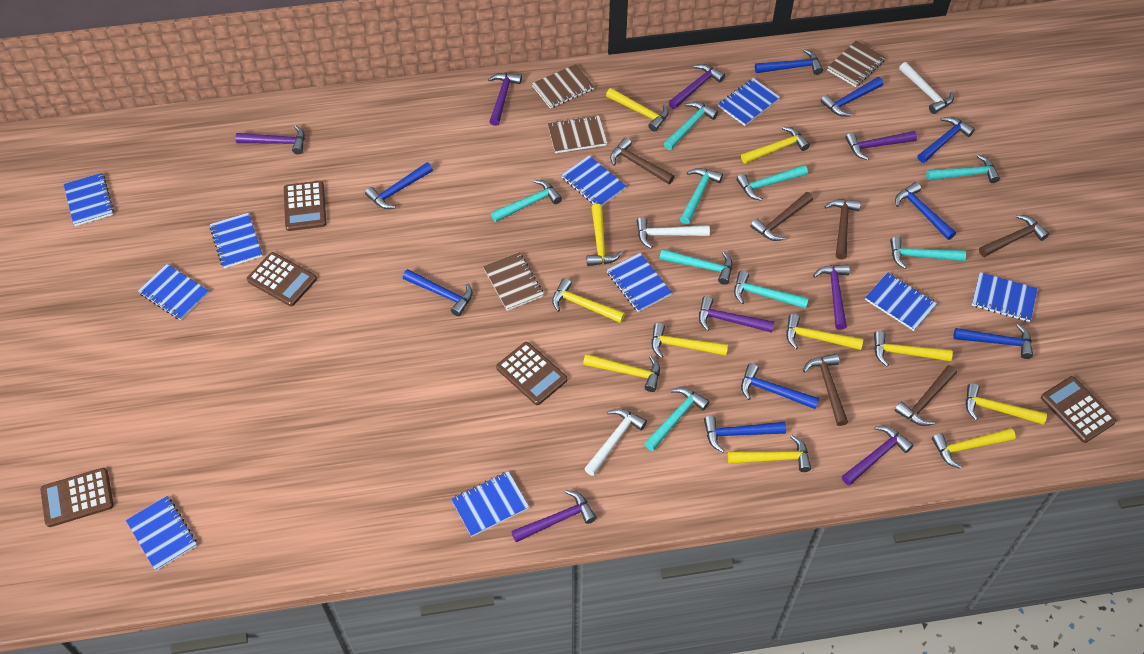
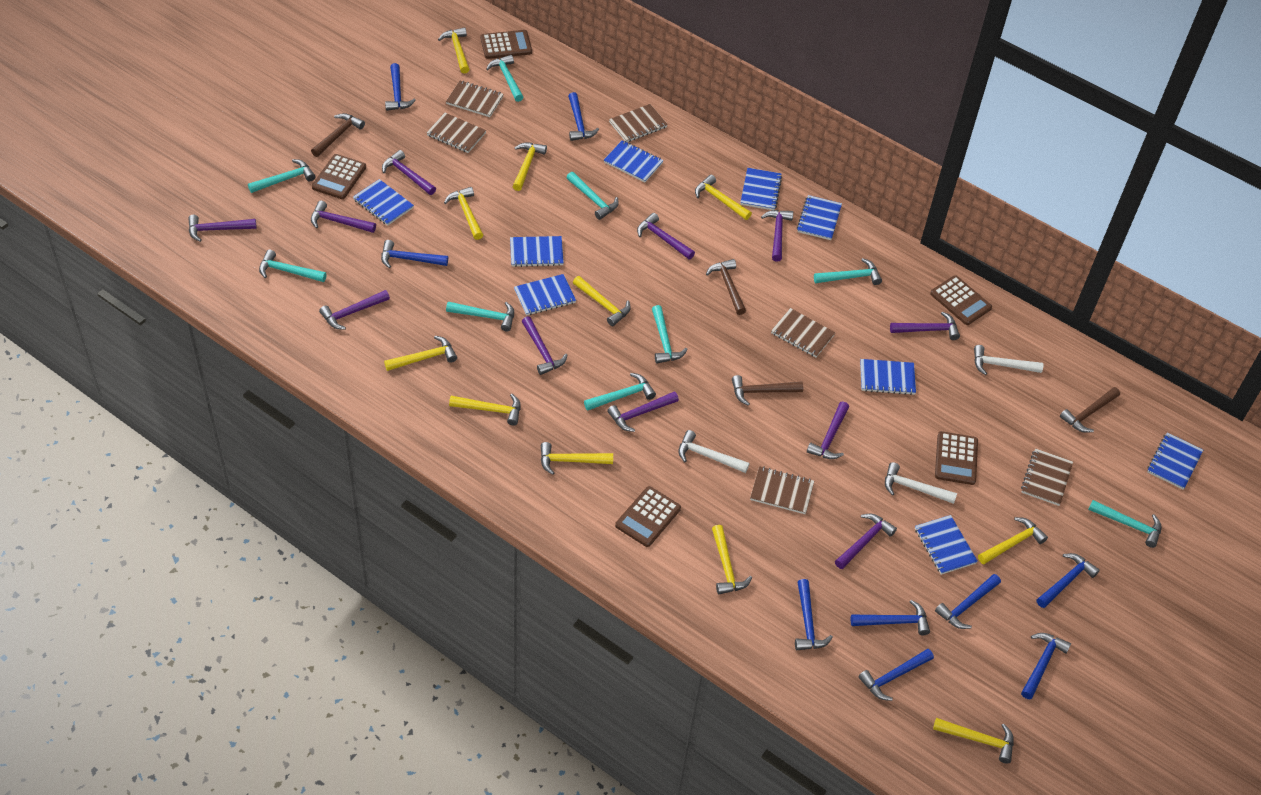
blue notebook: [64,173,114,226] [126,496,197,571] [138,264,209,320] [210,213,262,268] [451,471,529,537] [562,155,626,206] [607,253,672,312] [718,78,780,126] [865,272,937,331] [972,272,1038,322] = 10 -> [353,179,414,226] [510,236,564,267] [514,274,576,316] [604,140,664,182] [740,168,782,210] [797,195,842,240] [860,359,916,395] [915,515,978,575] [1147,432,1203,489] = 9
brown hammer: [610,137,675,184] [751,192,813,241] [803,354,848,426] [824,199,861,259] [894,365,957,426] [979,215,1049,257] = 6 -> [311,113,365,157] [706,259,746,315] [732,375,803,405] [1060,387,1120,433] = 4
brown notebook: [483,252,544,311] [532,64,595,109] [548,115,607,153] [827,40,886,87] = 4 -> [426,113,486,153] [446,81,503,117] [609,104,668,142] [750,466,814,514] [771,308,836,357] [1021,448,1073,506] = 6
purple hammer: [235,125,305,154] [488,73,522,126] [511,490,596,542] [669,64,725,109] [699,296,775,333] [813,264,850,330] [842,426,914,486] [845,131,917,160] = 8 -> [188,215,257,242] [311,201,376,233] [319,290,390,330] [382,150,436,195] [522,316,567,375] [607,391,679,432] [637,213,695,259] [761,210,793,262] [807,401,849,459] [835,514,897,569] [890,312,960,340] = 11

